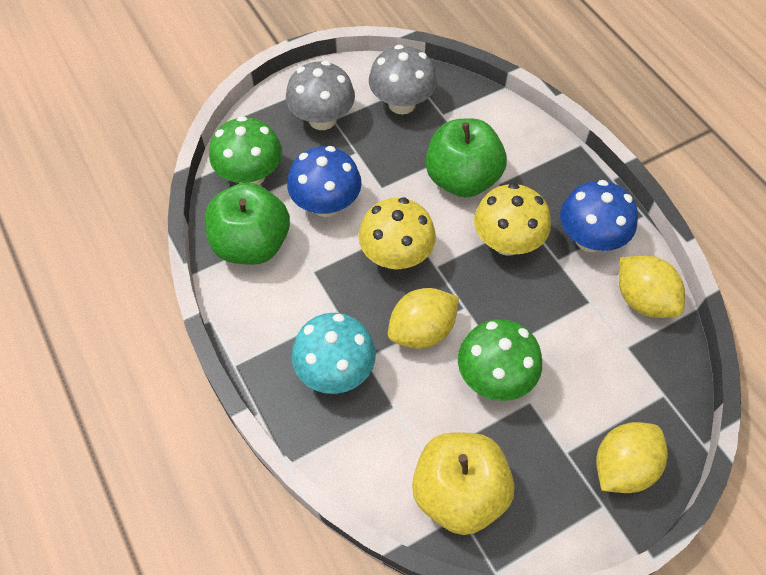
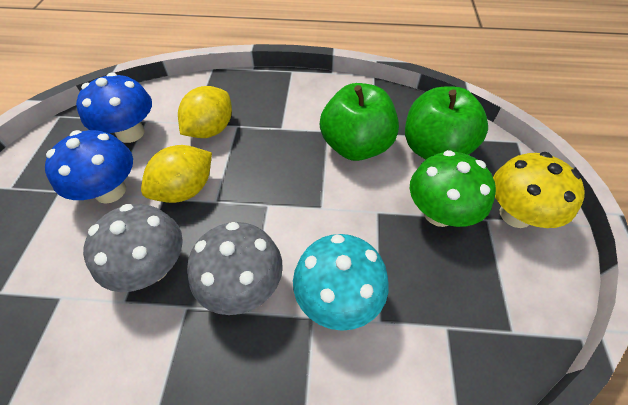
green mushroom: [209,116,282,185] [458,319,542,401] = 2 -> [410,150,496,227] = 1
yellow apple: [412,432,514,535] = 1 -> none = 0
yellow lemon: [388,288,459,349] [596,422,668,493] [619,255,685,318] = 3 -> [141,145,212,203] [178,86,232,138] = 2
yellow mushroom: [358,198,436,270] [474,183,551,256] = 2 -> [493,152,585,228] = 1

